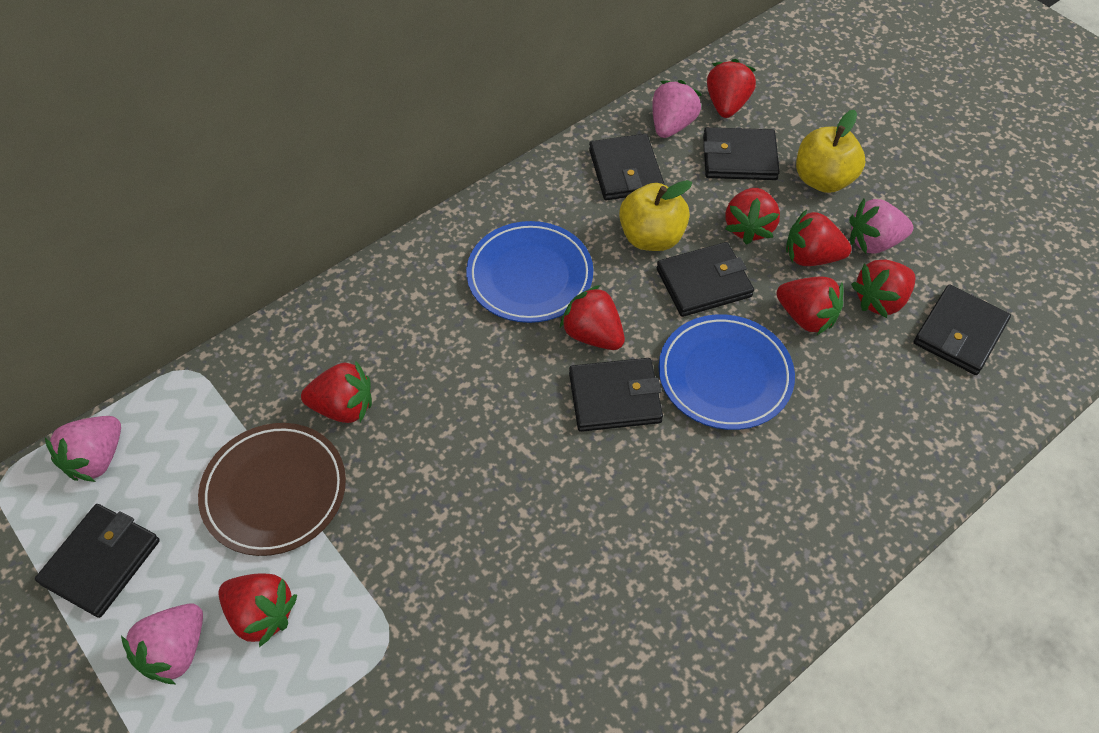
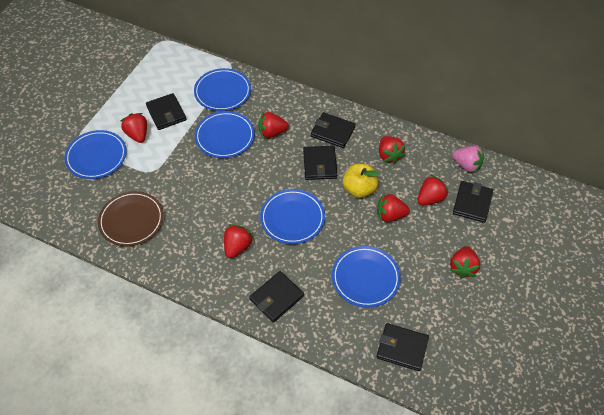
blue plate: [466,221,593,323] [658,314,795,430] = 2 -> [64,130,127,179] [194,68,251,111] [195,111,255,158] [260,189,325,244] [332,246,401,308] = 5
pink strawberry: [45,416,121,482] [121,604,203,684] [652,80,702,138] [849,198,913,254] = 4 -> [452,146,484,173] = 1
red strawberry: [218,573,297,647] [301,360,372,423] [560,285,625,350] [707,59,756,118] [725,188,780,245] [776,276,844,335] [786,209,852,266] [851,260,915,318] = 8 -> [121,113,147,143] [224,224,254,258] [258,112,289,138] [377,193,410,222] [379,136,405,164] [417,175,448,205] [450,246,480,279] = 7
yellow apple: [619,180,692,251] [796,110,865,193] = 2 -> [343,164,379,198] = 1

